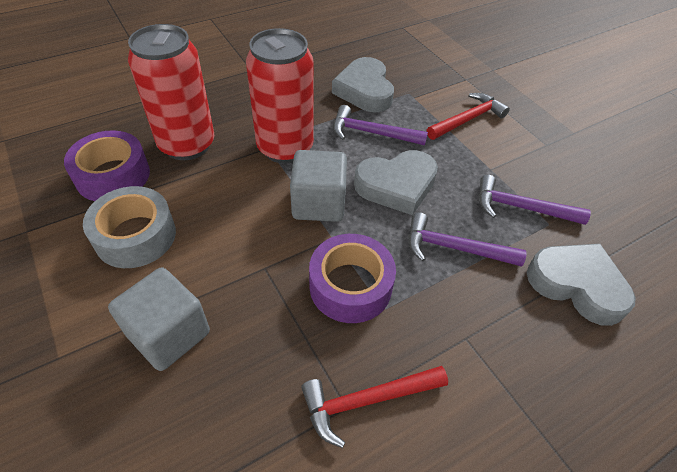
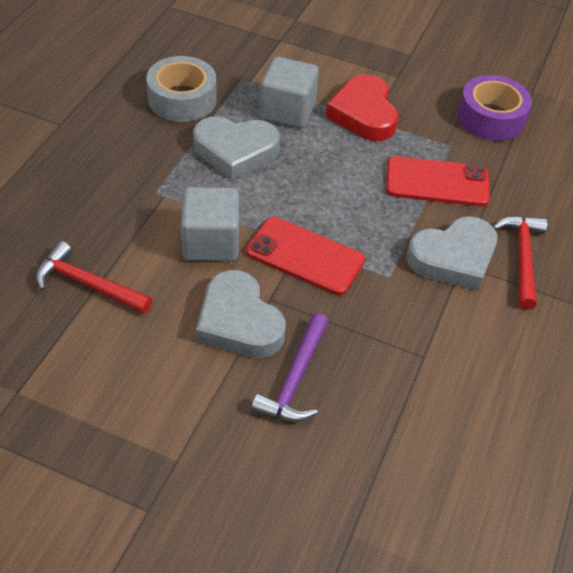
purple hammer: [333,105,428,145] [408,212,527,267] [479,175,591,225] = 3 -> [251,313,329,422] = 1
purple tape: [64,130,150,201] [309,234,396,323] = 2 -> [458,75,532,141] = 1
red can: [128,24,214,160] [246,28,314,164] = 2 -> none = 0
red heart: none = 0 -> [326,74,398,141] = 1
red phone: none = 0 -> [246,217,365,295] [386,156,490,206] = 2

